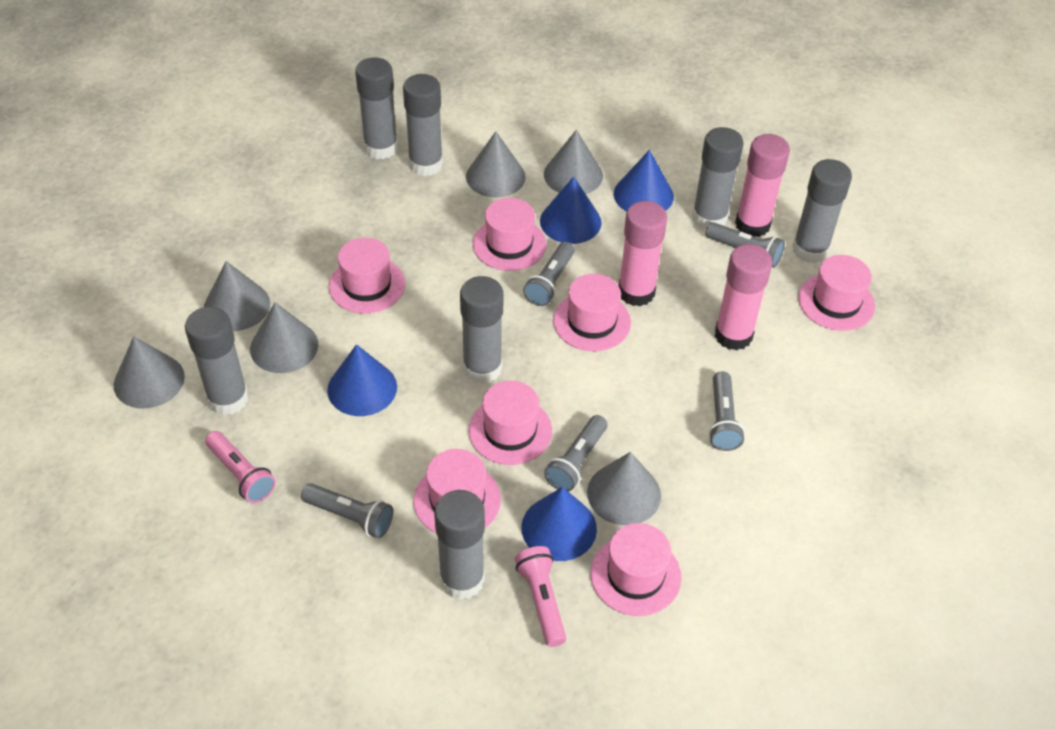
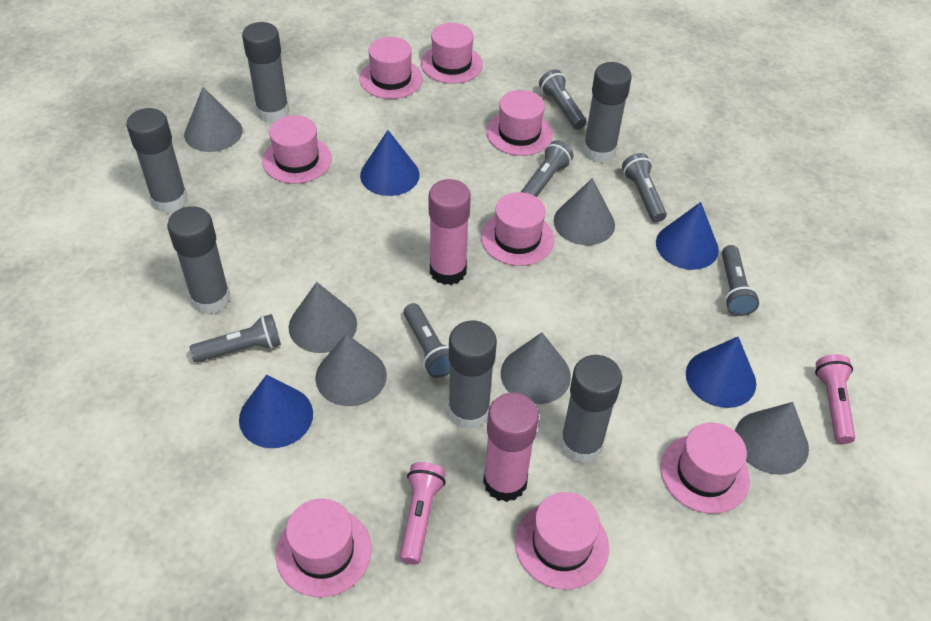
grey flashlight: [301,483,393,538] [523,242,575,306] [544,415,607,491] [705,222,785,268] [708,371,745,451] = 5 -> [189,314,281,362] [404,303,450,378] [521,140,573,197] [539,69,586,129] [622,153,667,222] [722,245,759,316] = 6
grey glue stick: [185,307,248,416] [355,57,398,159] [403,74,443,176] [434,490,485,600] [460,276,503,384] [692,127,744,229] [792,159,852,263] = 7 -> [126,108,188,213] [167,206,231,314] [242,22,289,123] [448,320,497,430] [560,355,622,464] [583,62,632,163] = 6
pink glue stick: [619,201,667,306] [715,244,772,351] [735,134,790,237] = 3 -> [429,179,471,285] [483,393,539,502] = 2
pink hat: [329,238,405,313] [413,449,501,533] [469,381,552,465] [473,198,546,271] [553,274,631,351] [590,523,682,616] [798,255,875,331] = 7 -> [262,115,332,184] [276,499,372,597] [359,37,423,99] [421,23,483,84] [481,192,555,266] [486,90,553,156] [515,492,609,590] [660,422,750,514] = 8

